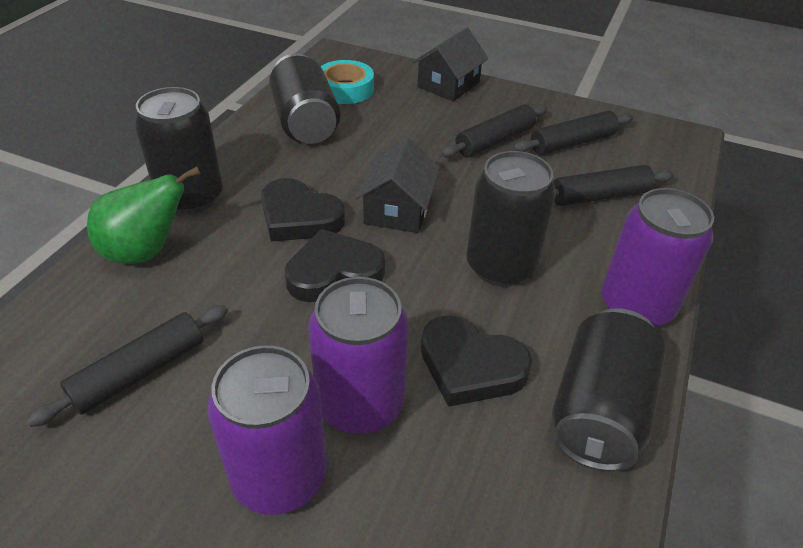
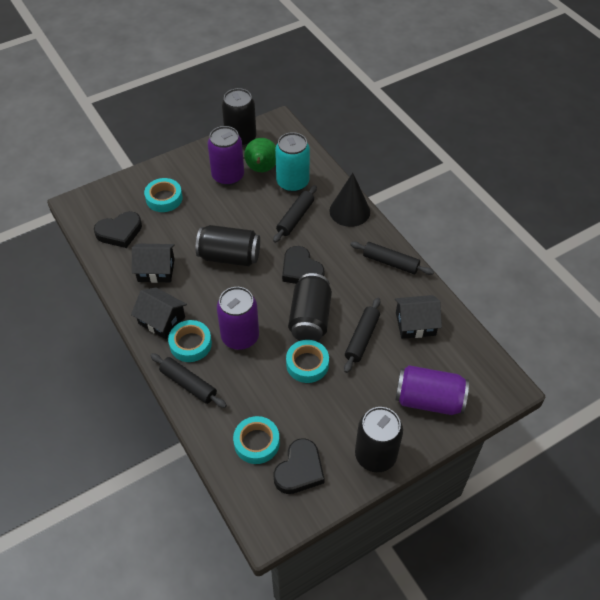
black cone: none = 0 -> [329,173,370,227] = 1
black house: [355,137,440,233] [413,28,489,101] = 2 -> [131,288,187,339] [132,244,175,283] [395,295,442,339] = 3
turquoise can: none = 0 -> [275,132,310,192] = 1
turquoise tape: [321,60,374,104] = 1 -> [144,178,182,212] [168,320,212,362] [233,416,280,464] [286,340,329,383] = 4

